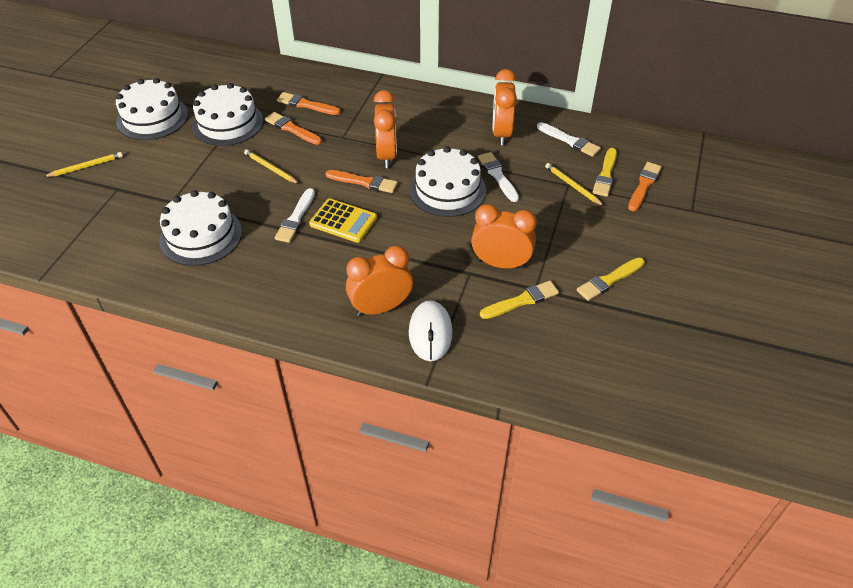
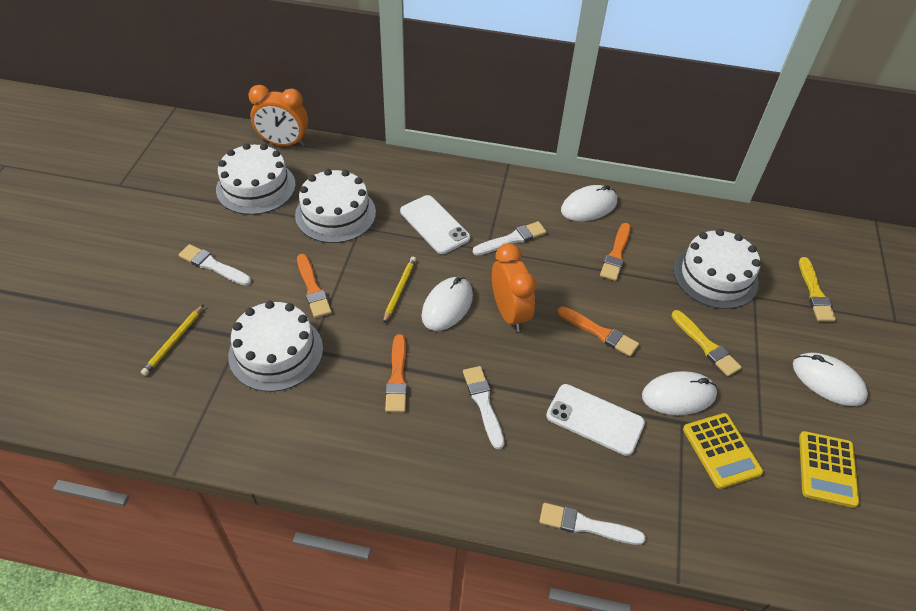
orange clock: [346,246,413,316] [373,90,397,168] [471,204,537,269] [493,69,517,145] = 4 -> [248,85,308,146] [492,243,536,332] = 2
white brush: [275,188,315,243] [478,152,519,202] [537,122,601,157] = 3 -> [178,244,251,286] [463,366,504,449] [473,221,547,256] [539,503,646,545] = 4
white mouse: [409,300,453,361] = 1 -> [421,277,473,331] [561,185,617,221] [642,371,717,415] [793,353,868,406] = 4
white phone: none = 0 -> [400,195,470,254] [546,384,645,456] = 2
yellow brush: [480,281,559,319] [577,257,645,301] [593,148,617,197] = 3 -> [672,310,742,376] [799,257,836,322] = 2
yellow calculator: [309,199,377,243] = 1 -> [683,413,763,489] [799,431,859,508] = 2
yellow pencil: [44,152,123,177] [244,149,299,184] [545,163,604,206] = 3 -> [141,305,204,376] [383,256,416,324] = 2

